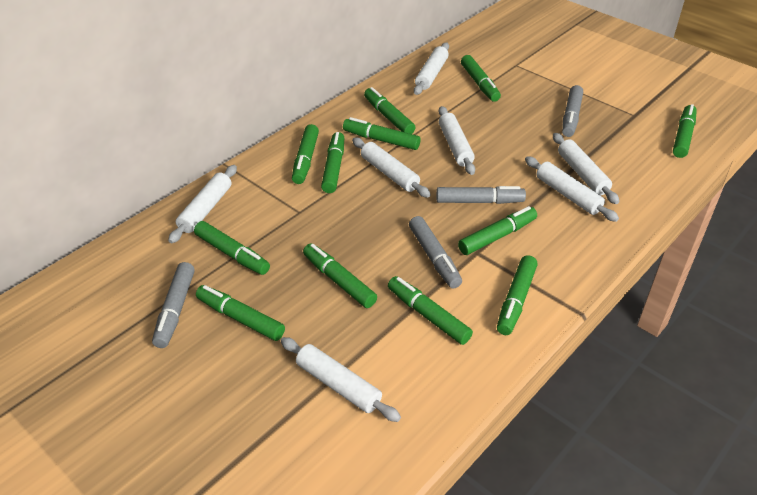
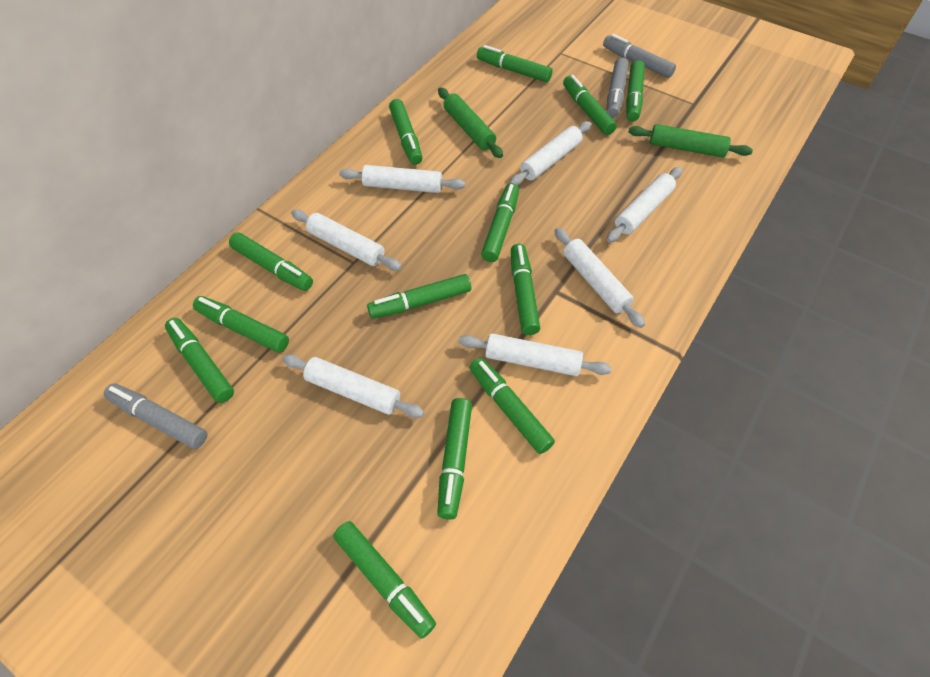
green marker: [194,221,270,275] [196,285,285,341] [292,124,319,184] [303,243,377,308] [321,132,344,193] [343,117,421,150] [364,87,416,134] [388,276,473,345] [458,206,537,255] [461,55,501,102] [497,255,538,335] [673,104,697,158] = 12 -> [165,318,234,403] [193,296,289,353] [229,232,313,291] [333,521,436,639] [367,274,471,319] [389,99,422,165] [437,398,472,520] [470,358,555,454] [477,45,553,82] [481,183,519,262] [511,244,540,335] [563,75,617,135] [626,60,645,121] = 13
green rolling pin: none = 0 -> [438,88,503,158] [628,124,753,157] = 2
grey marker: [152,262,195,348] [409,216,462,289] [436,186,526,204] [562,85,583,137] = 4 -> [104,384,207,449] [603,34,676,78] [606,58,629,118] = 3

